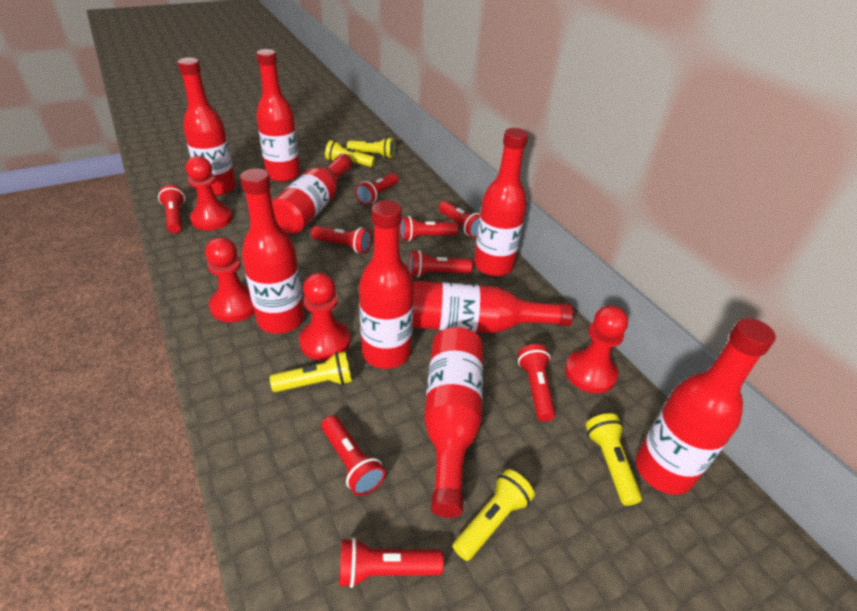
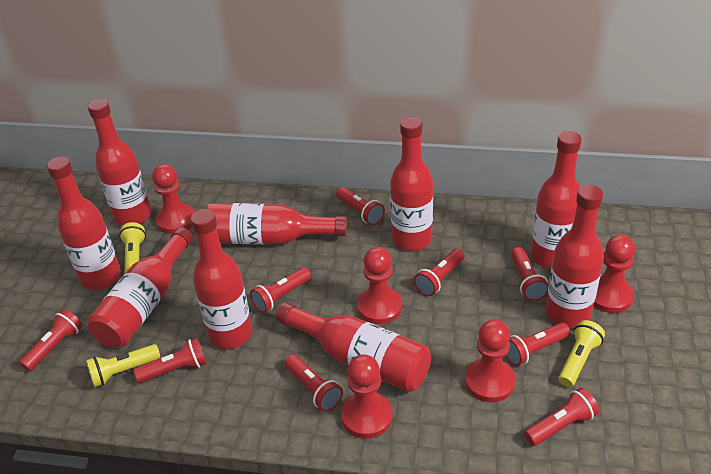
red pawn: [185,156,232,230] [205,237,255,322] [299,273,350,361] [565,305,628,393] = 4 -> [152,164,195,234] [341,355,393,439] [357,247,402,324] [465,319,516,402] [594,235,635,313] = 5
yellow flashlight: [270,351,352,392] [325,140,375,167] [347,137,395,158] [453,469,535,561] [586,413,642,506] = 5 -> [86,344,160,387] [119,222,146,274] [558,320,605,387] = 3

